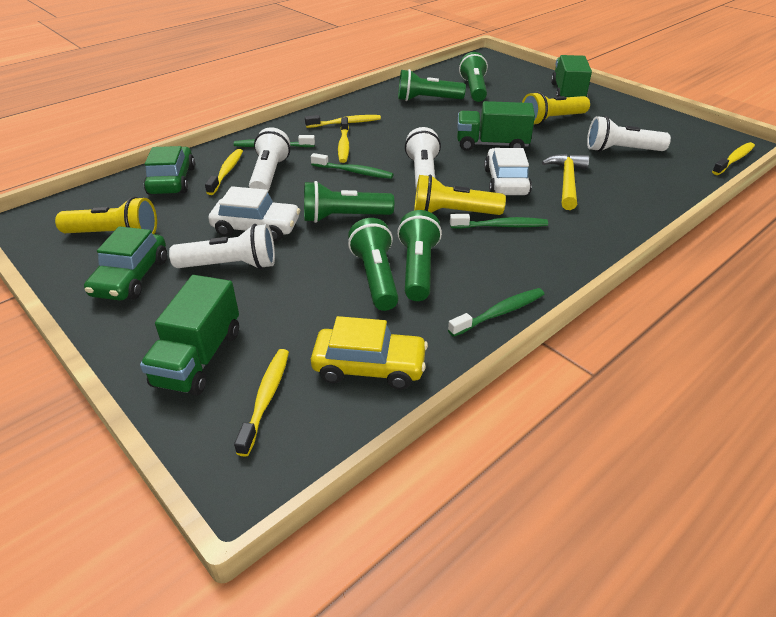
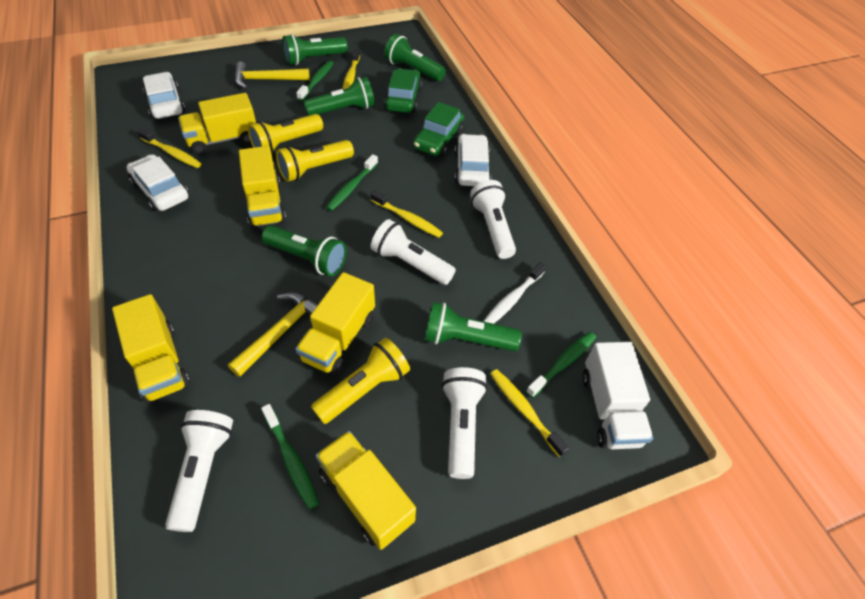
green truck: [140,275,239,396] [457,101,535,151] [551,55,592,97] = 3 -> none = 0
white car: [208,186,300,242] [484,148,532,196] = 2 -> [126,154,190,212] [142,72,185,119] [455,134,492,186] = 3
white toothbrush: none = 0 -> [483,262,546,324] = 1
white truck: none = 0 -> [582,342,653,449] = 1
yellow car: [311,316,428,390] = 1 -> none = 0
yellow hammer: [542,154,590,210] = 1 -> [228,292,318,377] [234,62,310,89] = 2
yellow toothbrush: [205,149,243,195] [234,349,289,457] [305,115,381,128] [338,117,349,163] [712,142,755,175] = 5 -> [137,128,202,168] [343,48,360,89] [371,190,443,238] [490,369,569,457] = 4
yellow truck: none = 0 -> [112,294,190,403] [178,93,256,154] [239,146,286,228] [295,272,375,375] [315,431,416,550] = 5

